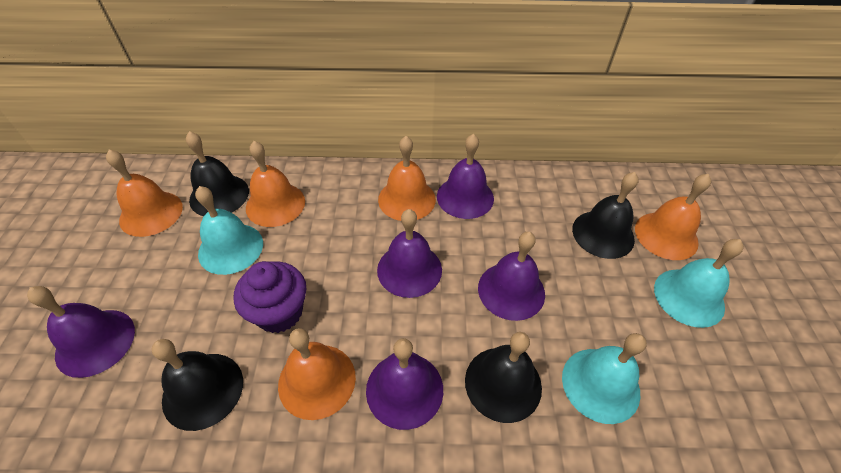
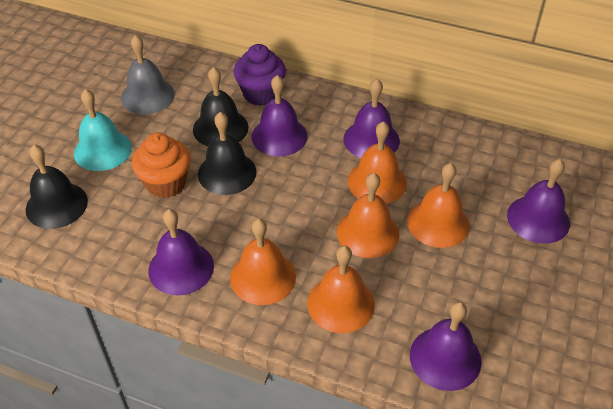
black bell: [151,339,243,431] [186,131,249,216] [465,332,542,423] [572,172,639,259] = 4 -> [26,145,88,229] [193,67,248,147] [198,112,257,195] = 3
grey bell: none = 0 -> [121,35,175,114] = 1
orange cupcake: none = 0 -> [132,133,191,198] = 1
turquoise bell: [195,186,263,275] [562,333,647,424] [654,239,744,328] = 3 -> [74,89,132,171] = 1

